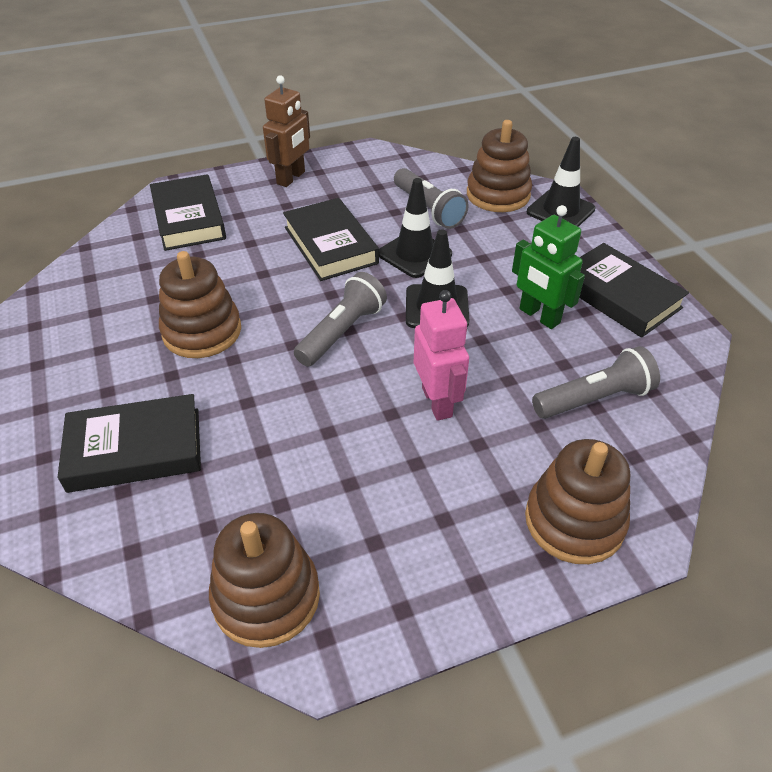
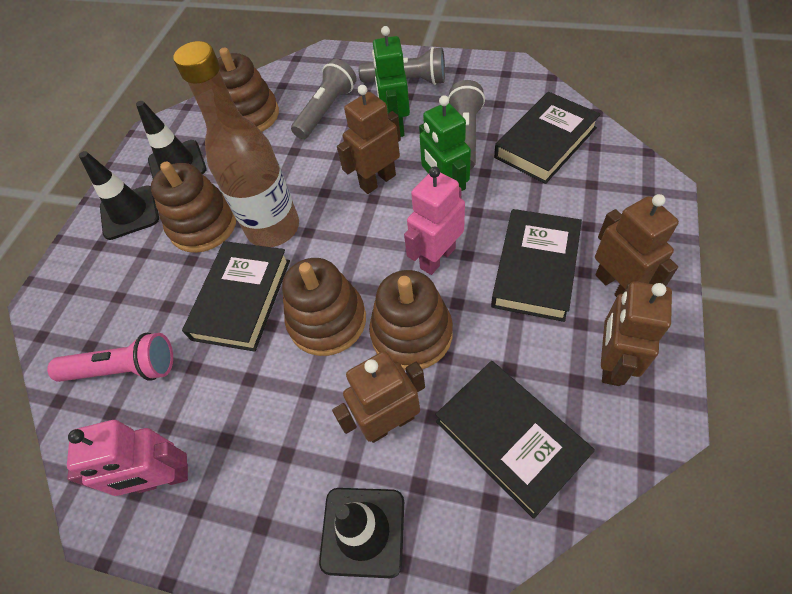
brown bottle: none = 0 -> [173,41,299,247] = 1
brown robot: [263,75,310,187] = 1 -> [332,351,425,443] [337,85,401,194] [595,194,679,297] [601,281,672,386] = 4
green robot: [512,205,585,329] = 1 -> [372,26,410,137] [419,95,471,193] = 2
pink flashlight: none = 0 -> [47,333,173,382] = 1
pink robot: [414,290,469,421] = 1 -> [67,420,188,496] [404,166,465,275] = 2

